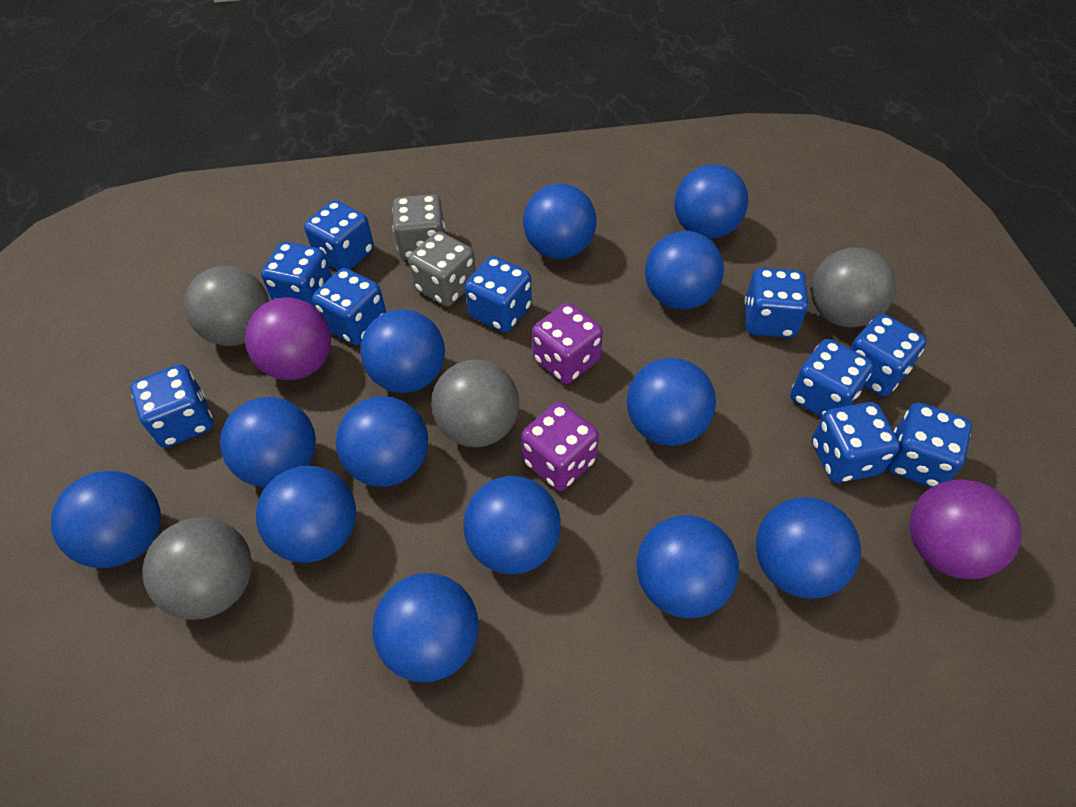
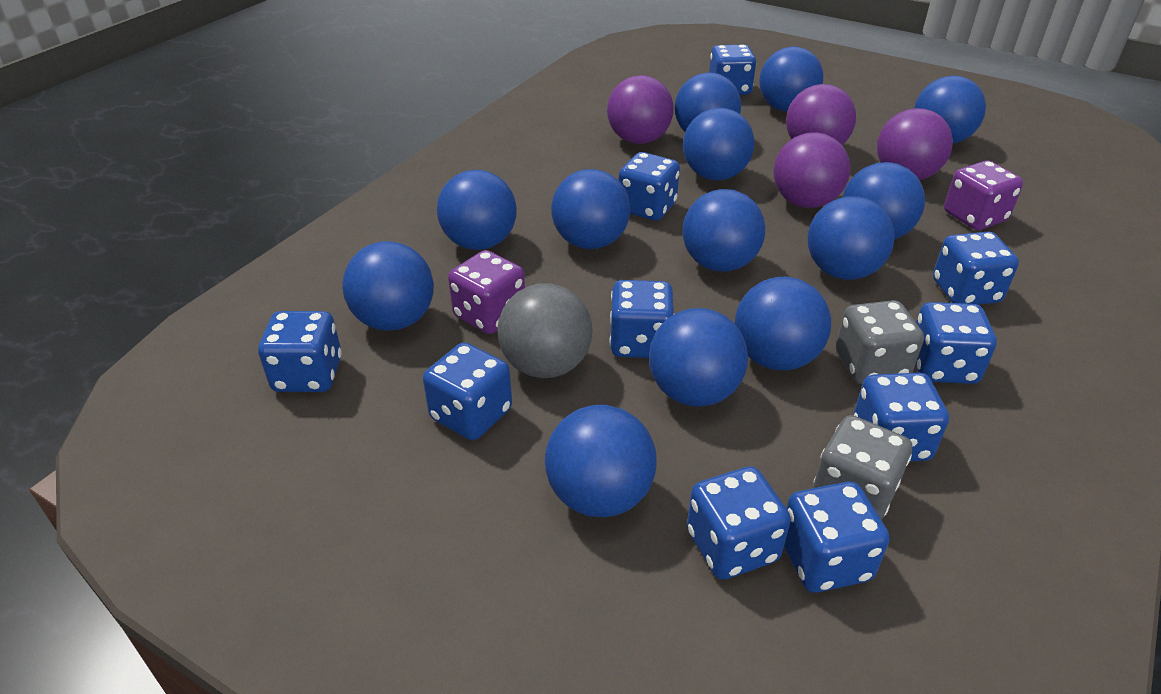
grey ball: [143,517,252,620] [184,266,269,346] [431,359,519,447] [811,248,896,327] = 4 -> [497,283,593,378] = 1
purple ball: [245,297,331,380] [909,479,1022,579] = 2 -> [607,75,674,144] [773,132,850,208] [786,84,856,145] [877,108,953,180] = 4

